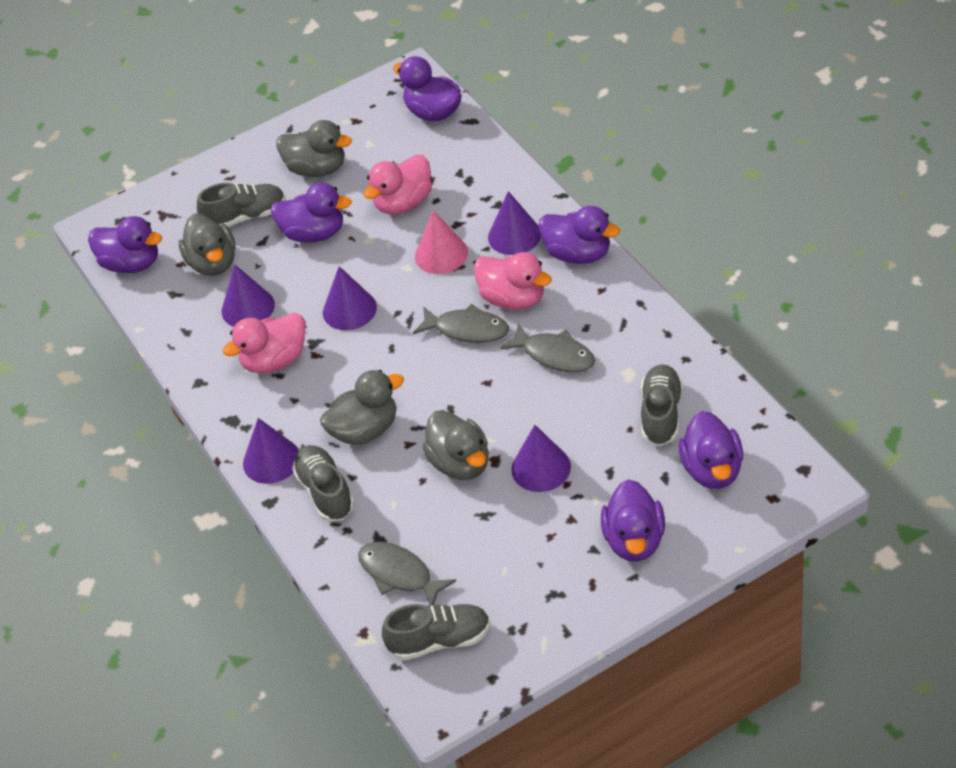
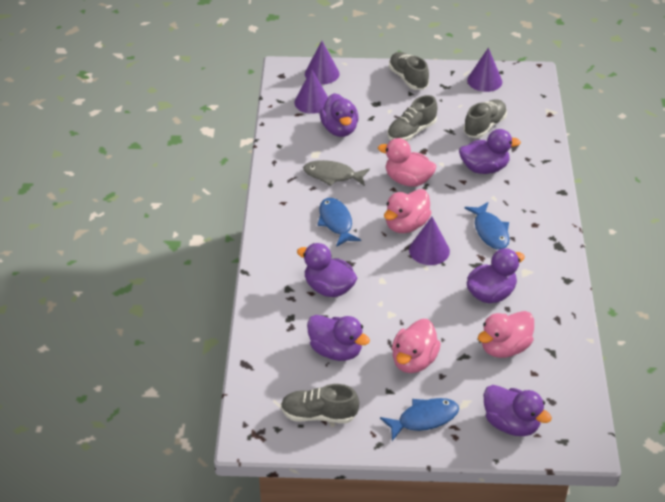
blue fish: none = 0 -> [317,198,361,247] [380,398,459,441] [464,202,509,250] = 3
grey duck: [179,214,235,276] [276,120,352,177] [320,370,404,445] [423,410,489,480] = 4 -> none = 0
grey fish: [358,541,456,605] [413,304,509,343] [500,323,595,373] = 3 -> [303,160,370,186] = 1
pink cone: [415,210,468,274] = 1 -> none = 0
pink duck: [223,313,305,374] [363,155,432,215] [474,252,552,310] = 3 -> [378,138,436,187] [384,189,431,233] [392,319,441,373] [478,311,534,358] = 4
purple cone: [221,265,275,327] [243,418,299,484] [323,266,377,330] [488,191,541,255] [511,425,571,492] = 5 -> [294,69,328,114] [305,41,340,84] [409,217,450,265] [467,48,502,92] = 4

